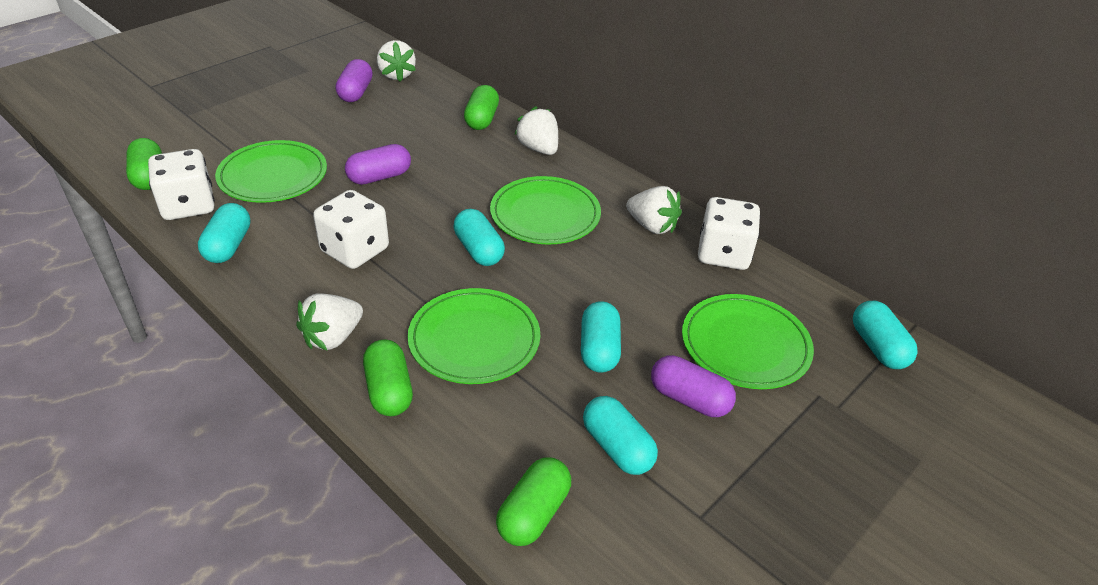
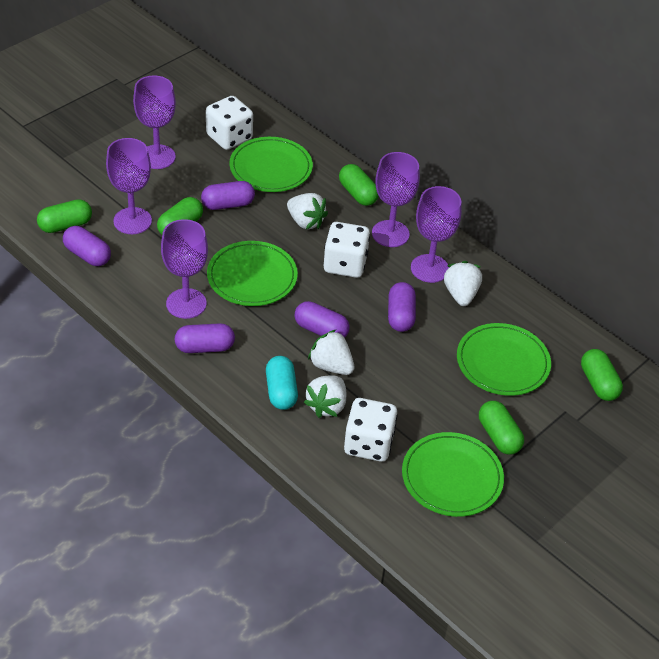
green capsule: [126,138,162,190] [363,339,413,416] [464,85,499,130] [496,457,571,546] = 4 -> [37,199,92,233] [157,197,203,235] [339,164,379,206] [479,401,524,455] [581,349,623,401] = 5
purple capsule: [336,59,373,102] [345,144,411,185] [651,355,736,417] = 3 -> [63,226,111,266] [175,323,235,353] [201,181,255,210] [295,301,349,338] [388,282,416,332] = 5
purple goblet: none = 0 -> [106,138,152,234] [133,75,176,169] [161,219,208,319] [372,152,420,247] [411,186,462,283] = 5
turquoise capsule: [198,203,251,263] [454,209,505,266] [581,301,621,373] [583,396,658,475] [853,301,918,369] = 5 -> [266,356,298,410] = 1

